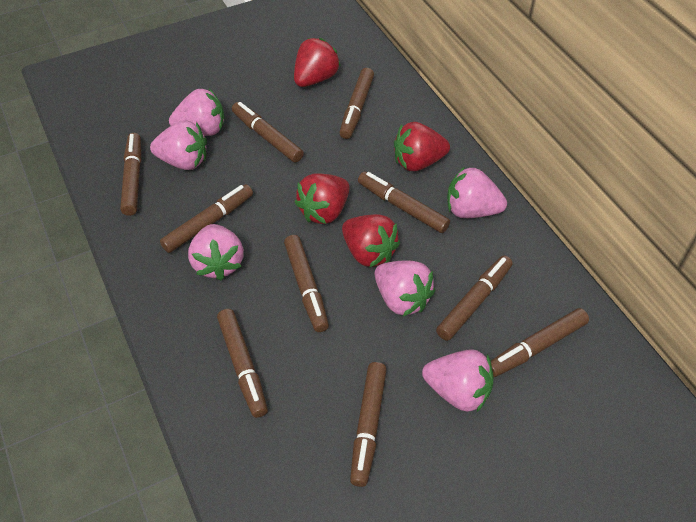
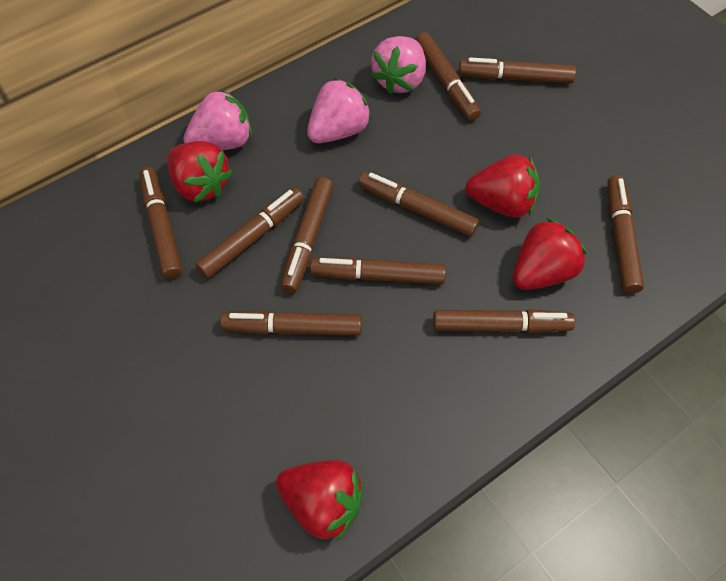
pink strawberry: [150,120,207,170] [169,89,224,136] [188,224,244,281] [375,260,435,316] [422,349,494,412] [447,167,507,218] = 6 -> [183,89,252,150] [307,78,372,143] [371,36,426,94] = 3

